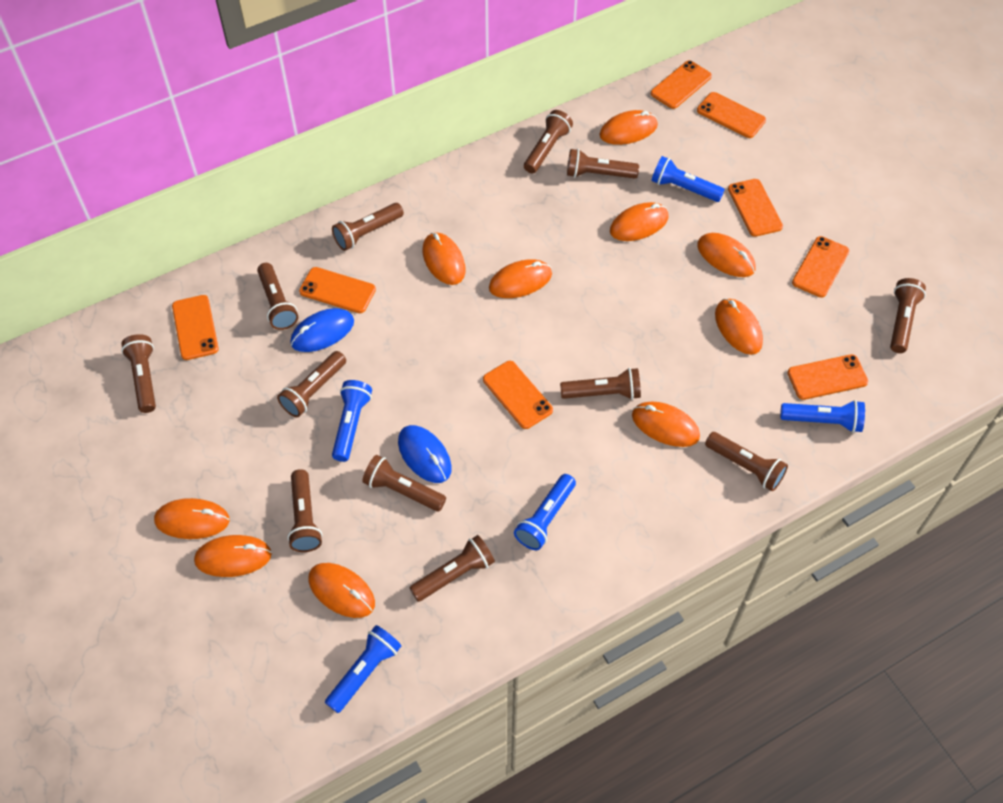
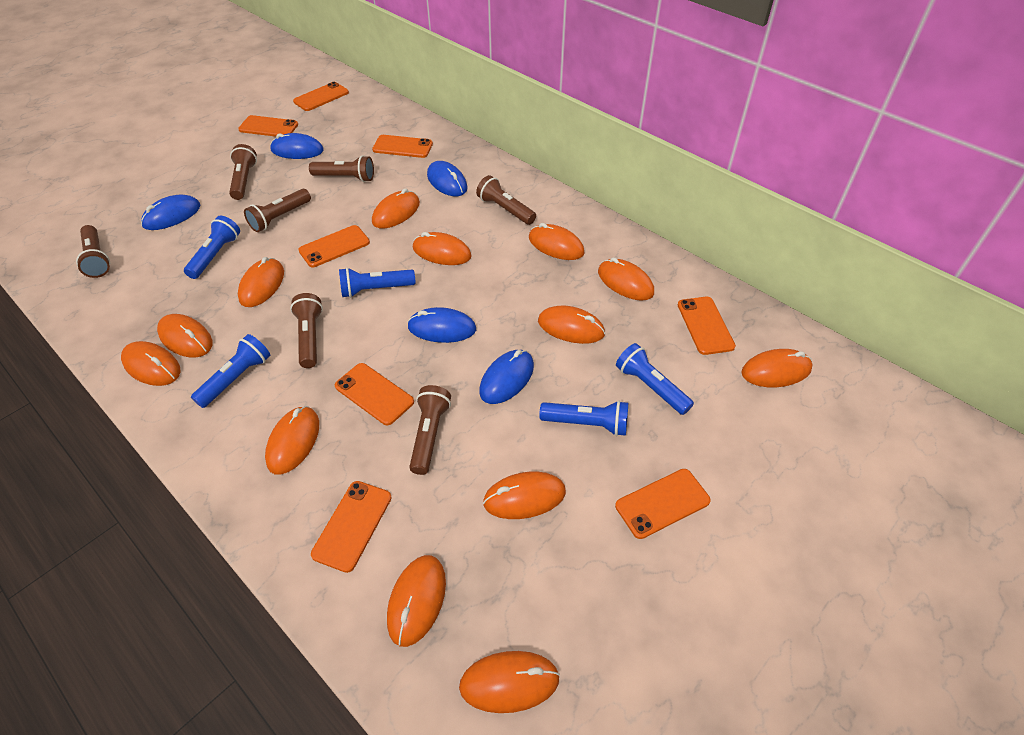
blue mouse: [290,308,354,352] [398,425,452,483] = 2 -> [141,194,200,230] [270,133,324,159] [407,307,476,343] [427,161,468,196] [479,350,534,404] = 5
brown flashlight: [121,334,156,413] [257,263,298,330] [277,351,346,417] [287,469,322,552] [332,203,404,251] [362,455,446,511] [410,535,495,602] [524,110,573,174] [560,368,641,400] [567,149,639,179] [705,432,788,491] [890,278,926,353] = 12 -> [76,225,110,278] [229,144,257,200] [244,189,311,232] [290,293,323,368] [309,155,374,182] [409,385,451,475] [476,175,536,225] = 7
orange mouse: [154,498,230,539] [194,535,272,577] [308,563,375,618] [423,232,465,285] [489,259,552,298] [599,110,658,145] [610,202,669,241] [632,402,700,447] [697,233,756,277] [715,298,763,355] = 10 -> [121,341,181,386] [157,314,213,358] [238,257,284,307] [265,406,319,475] [372,188,420,228] [387,555,446,647] [413,232,472,265] [459,651,560,713] [483,472,566,519] [529,223,585,260] [538,306,605,344] [598,257,654,301] [741,349,813,387] = 13

